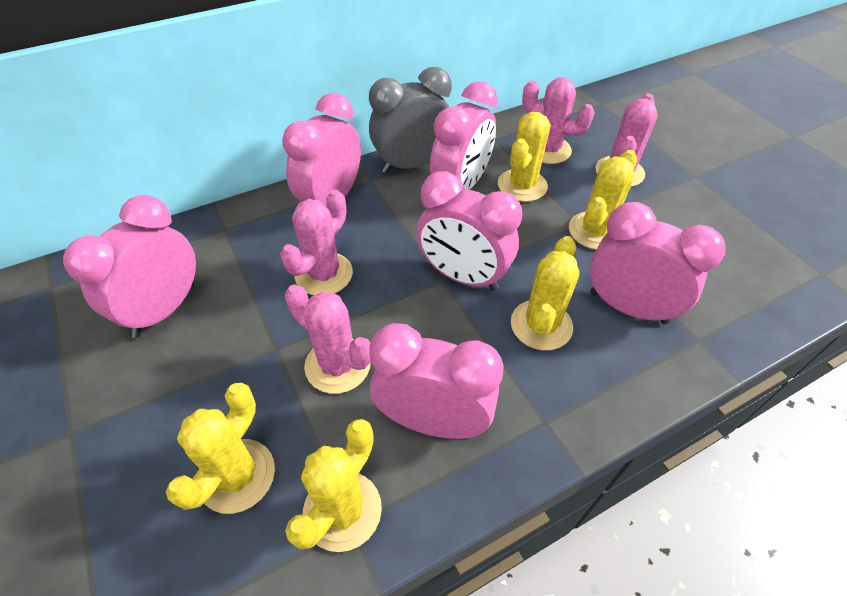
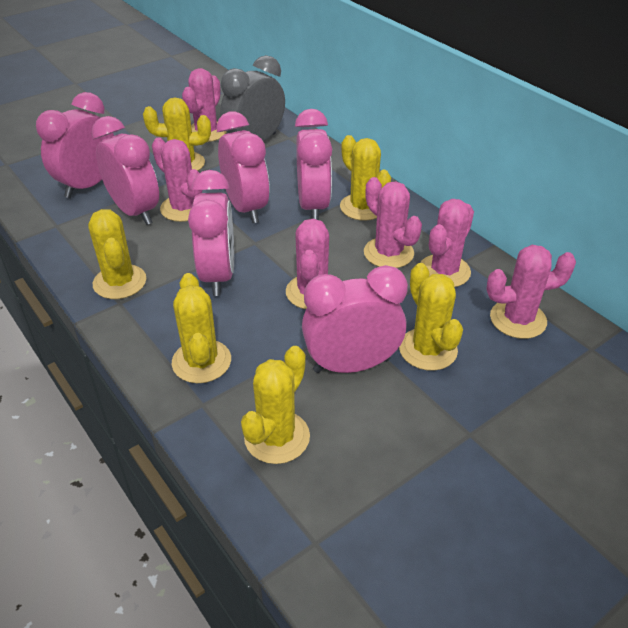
pink cactus: [280,190,353,295] [285,284,371,394] [522,77,595,164] [595,93,658,187] = 4 -> [152,138,203,222] [182,68,227,142] [286,219,329,309] [364,177,422,268] [420,199,474,287] [486,245,576,339] = 6
yellow cactus: [166,383,275,514] [285,419,382,552] [498,112,551,202] [511,236,579,350] [569,150,637,250] = 5 -> [88,209,146,299] [143,97,211,171] [172,273,231,383] [241,346,310,464] [340,135,391,221] [399,263,463,371] = 6

